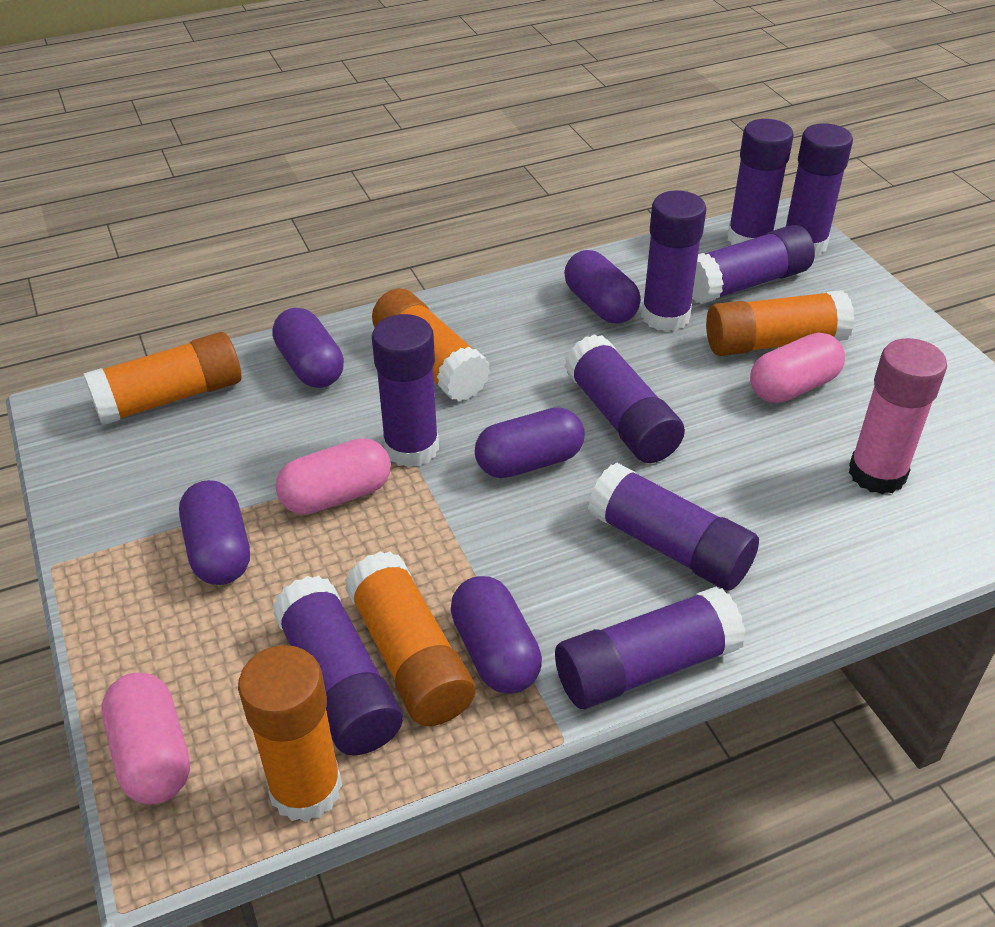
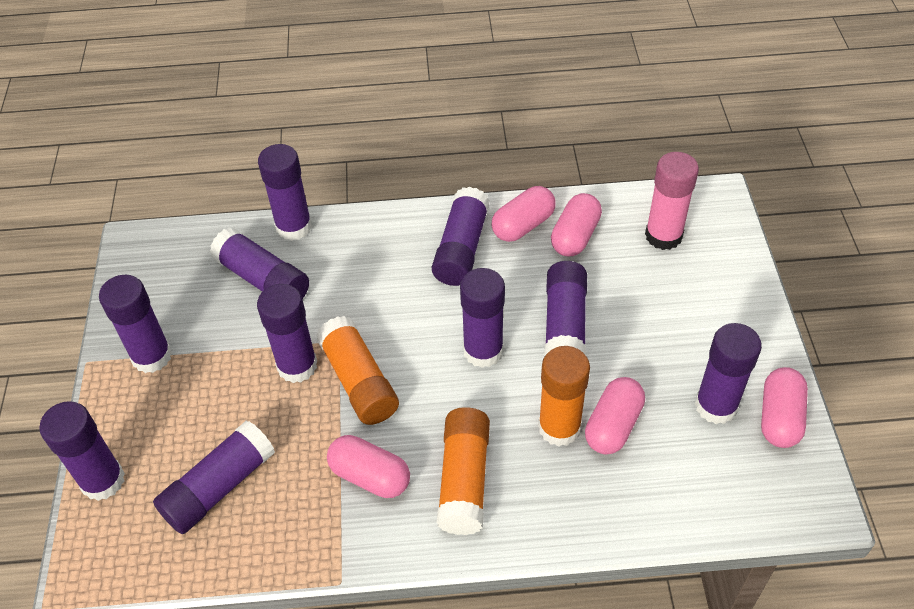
orange glue stick: [84,332,242,426] [238,645,342,822] [345,551,475,726] [372,288,491,402] [706,290,855,356] = 5 -> [316,316,399,425] [437,407,490,535] [538,346,590,447] = 3
pink capsule: [101,672,190,804] [276,438,391,515] [750,333,845,403] = 3 -> [327,435,410,498] [492,186,556,242] [551,193,602,256] [585,377,645,455] [761,367,808,448] = 5
purple capsule: [179,480,250,585] [272,308,344,388] [450,576,542,694] [475,407,584,478] [564,250,641,324] = 5 -> none = 0
purple glue stick: [272,576,403,755] [372,314,439,468] [555,587,746,709] [564,334,685,463] [588,462,759,590] [641,191,706,332] [692,225,815,304] [727,119,793,245] [785,123,853,256] = 9 -> [39,401,125,501] [99,275,172,373] [153,421,275,534] [210,227,309,299] [257,284,317,383] [258,144,312,241] [432,187,490,286] [460,268,505,368] [544,261,587,356] [695,323,762,424] = 10

